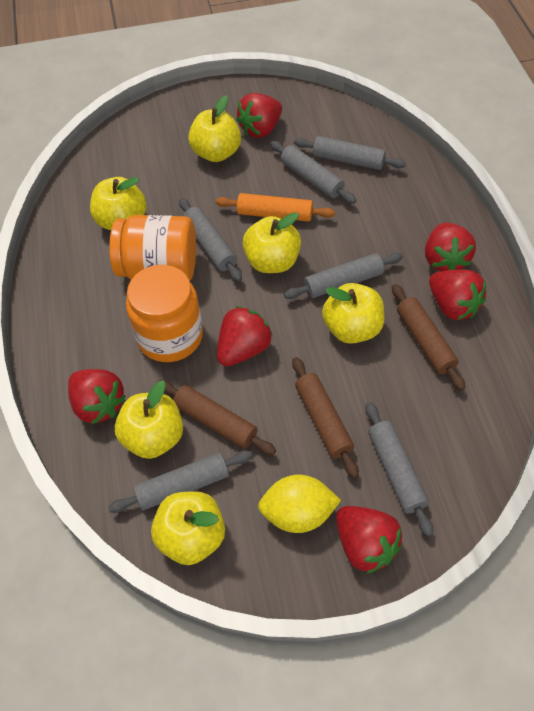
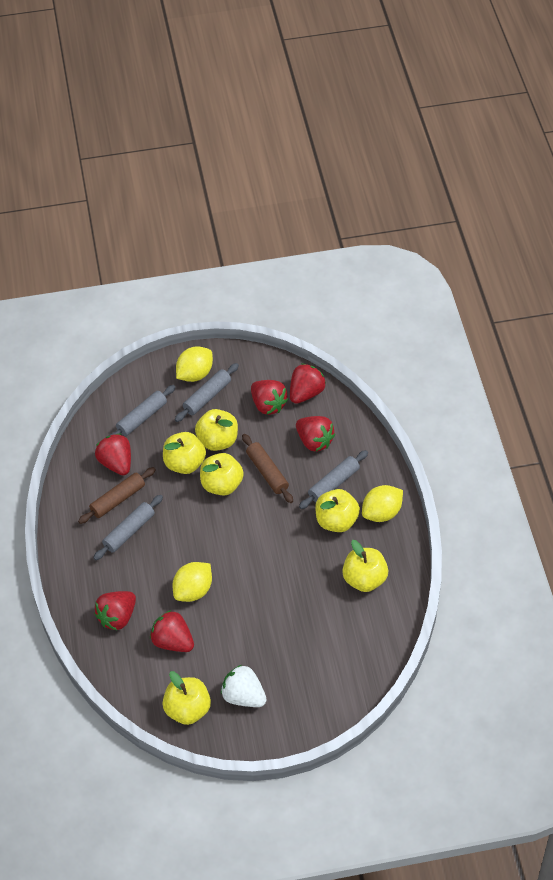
brown rolling pin: [158,380,276,455] [292,357,359,478] [392,284,465,391] = 3 -> [78,467,156,524] [242,434,293,503] = 2
grey rolling pin: [108,451,253,513] [179,198,242,282] [270,141,357,204] [284,253,403,299] [294,136,406,170] [366,402,433,537] = 6 -> [93,495,163,560] [109,385,176,436] [175,363,239,422] [299,450,368,509] = 4
orange jar: [109,215,196,280] [126,265,203,362] = 2 -> none = 0
orange rolling pin: [215,193,335,222] = 1 -> none = 0
white strawberry: none = 0 -> [221,665,267,707] = 1
yellow lemon: [258,475,341,533] = 1 -> [172,562,212,602] [176,347,213,382] [362,485,403,522] = 3

